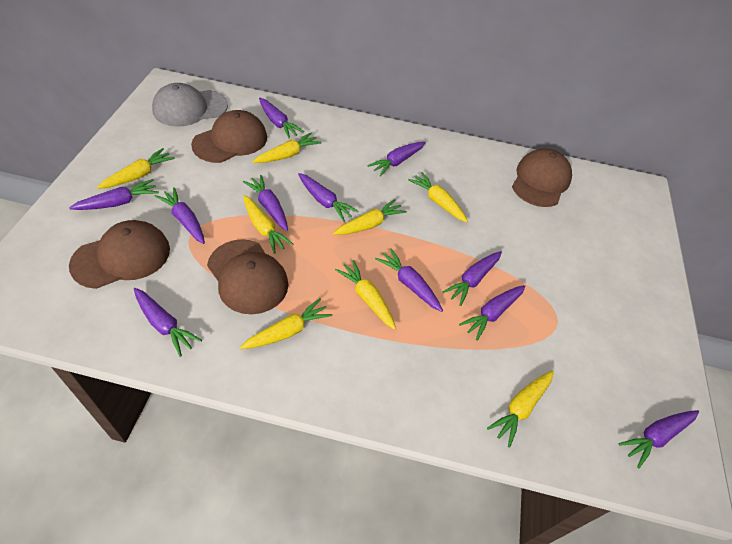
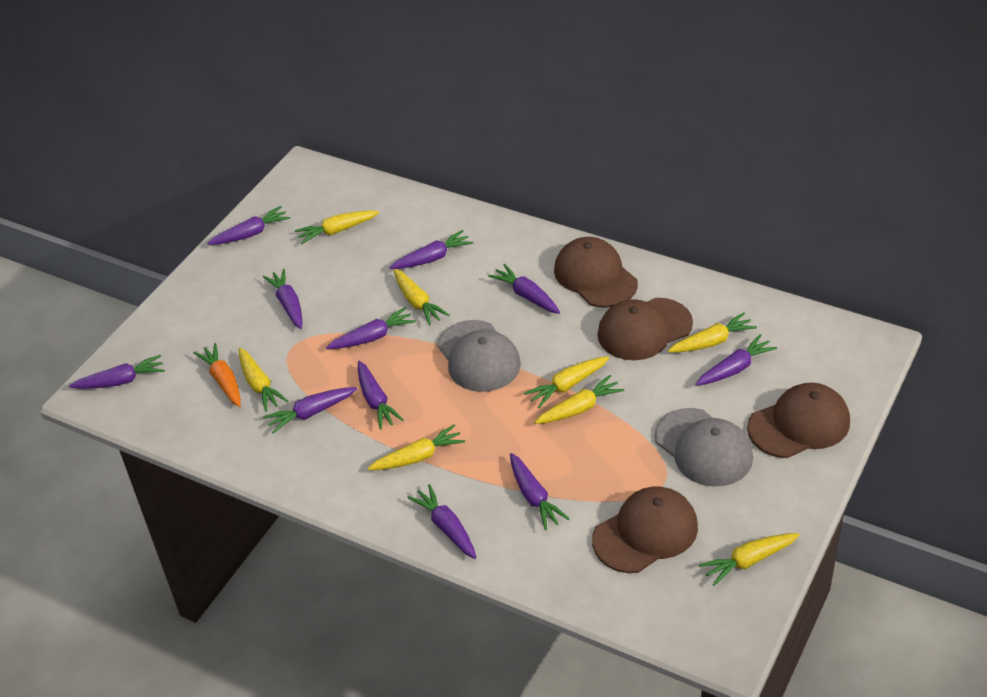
grey cap: [152,83,228,127] = 1 -> [437,320,521,392] [655,408,753,486] = 2
orange carrot: none = 0 -> [193,343,241,407] = 1

